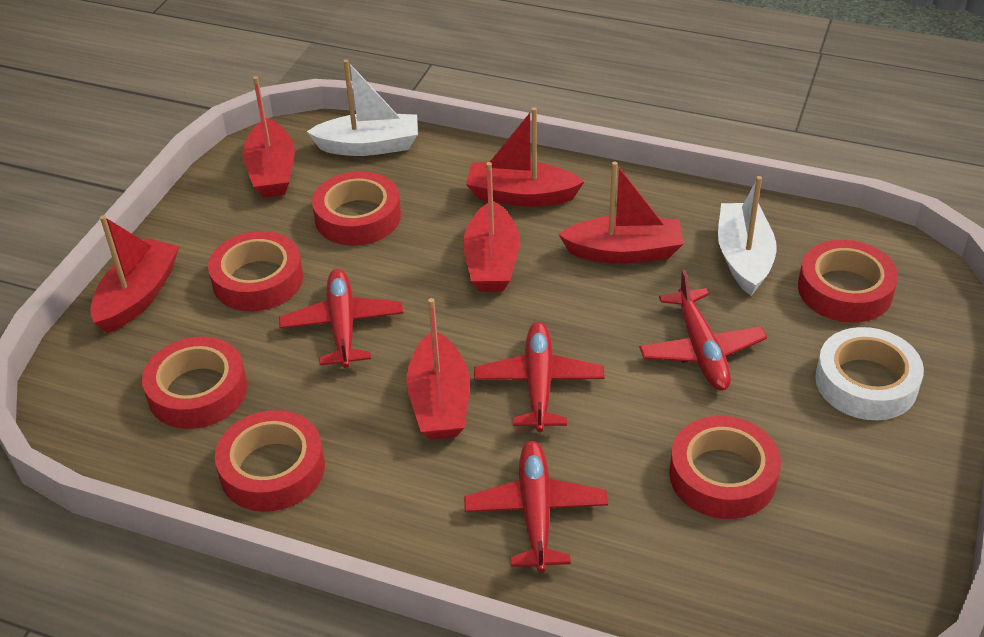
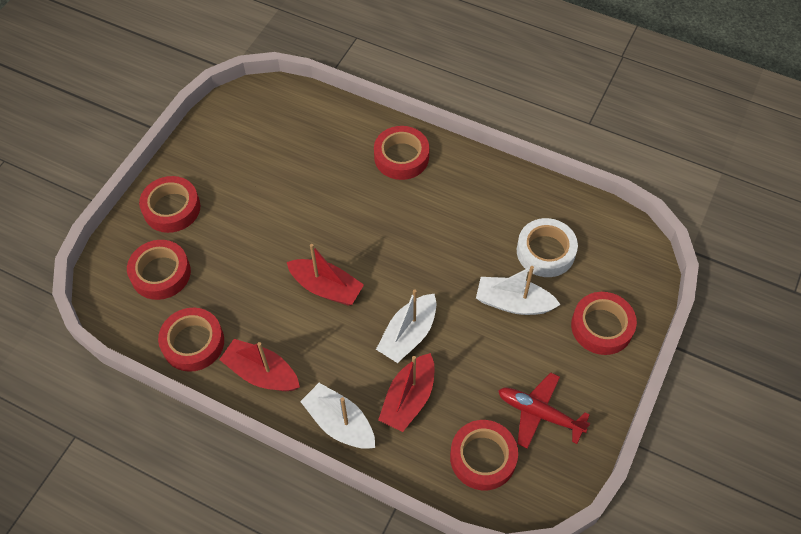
red boat: [90,215,179,333] [242,76,295,198] [406,298,470,440] [463,162,520,292] [466,107,585,207] [558,161,683,264] = 6 -> [219,339,300,391] [287,244,364,305] [378,353,435,432] = 3
red plane: [279,269,403,368] [464,441,608,573] [474,322,605,432] [639,270,767,390] = 4 -> [498,372,590,449] = 1
white boat: [307,59,418,156] [718,176,777,295] = 2 -> [300,383,375,449] [376,289,437,363] [476,266,561,315] = 3

